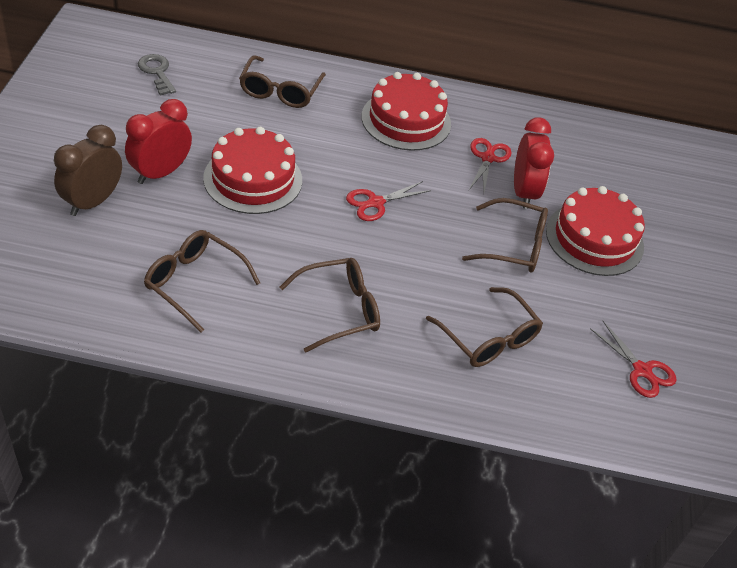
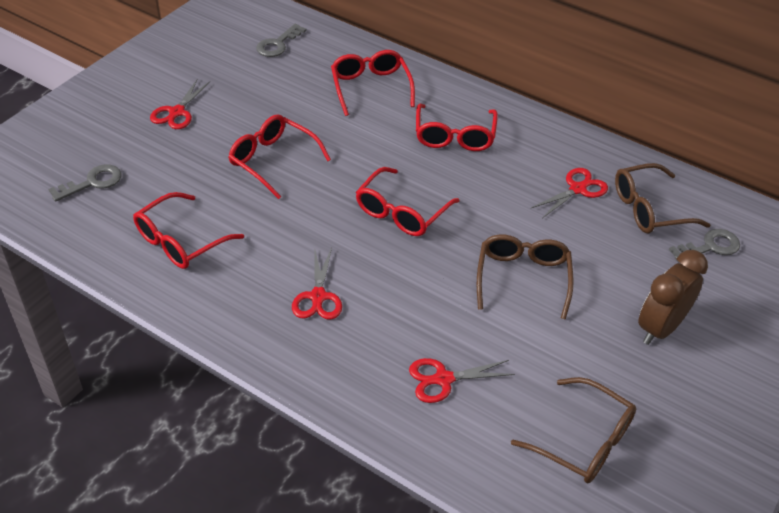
brown glasses: [144,230,260,333] [239,55,326,108] [280,258,380,353] [426,287,543,367] [462,198,548,272] = 5 -> [477,235,573,320] [511,377,636,483] [615,163,710,233] = 3
grey key: [138,54,176,96] = 1 -> [48,164,122,202] [256,24,306,57] [669,229,740,262] = 3
red cake: [203,127,302,214] [361,72,451,151] [546,186,645,276] = 3 -> none = 0
red clock: [125,99,192,184] [514,117,554,209] = 2 -> none = 0
red glasses: none = 0 -> [133,192,244,269] [229,114,331,199] [331,50,415,116] [356,167,460,236] [416,104,498,151] = 5
red scissors: [346,181,431,221] [469,138,512,192] [590,321,677,398] = 3 -> [150,80,210,129] [292,248,342,320] [409,358,515,403] [531,168,608,218] = 4

